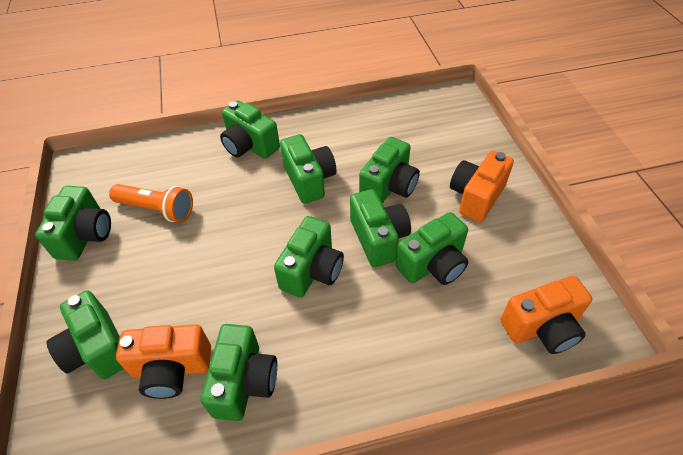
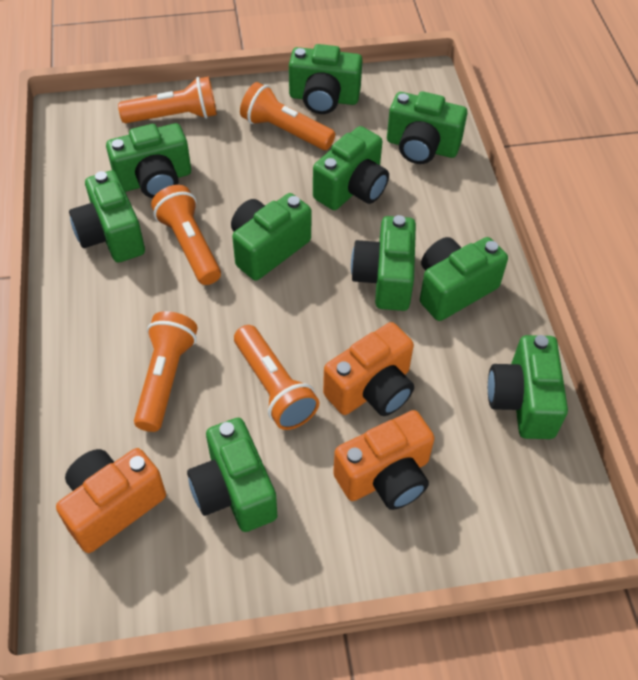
green camera: [35,186,111,261] [46,290,124,379] [201,324,277,421] [220,100,280,159] [274,216,344,298] [280,134,336,204] [350,189,411,267] [359,137,420,203] [396,212,468,285] = 9 -> [69,170,145,262] [106,123,191,198] [187,418,277,532] [231,193,311,281] [289,44,363,114] [313,126,389,210] [351,215,416,311] [387,91,467,164] [420,237,508,321] [488,335,568,439] = 10
orange flashlight: [109,184,193,222] = 1 -> [118,77,217,123] [134,311,198,432] [151,185,221,285] [234,325,319,430] [240,82,335,150] = 5

